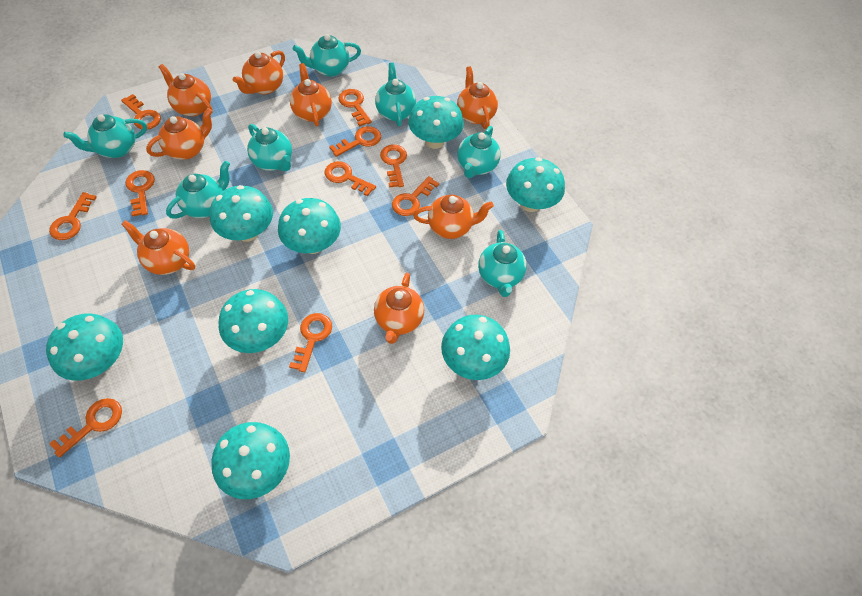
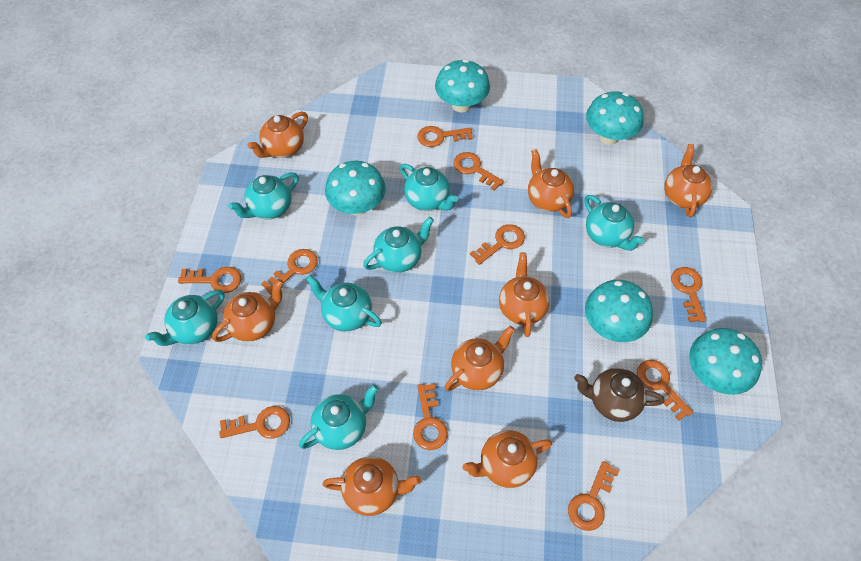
brown teapot: none = 0 -> [574,368,665,422] = 1
turquoise mushroom: [46,313,123,381] [210,185,273,242] [211,422,290,499] [219,289,288,353] [278,198,341,254] [408,96,464,149] [441,315,510,380] [506,157,565,212] = 8 -> [325,161,386,216] [435,59,490,113] [585,280,653,342] [586,91,644,145] [689,328,762,395] = 5

